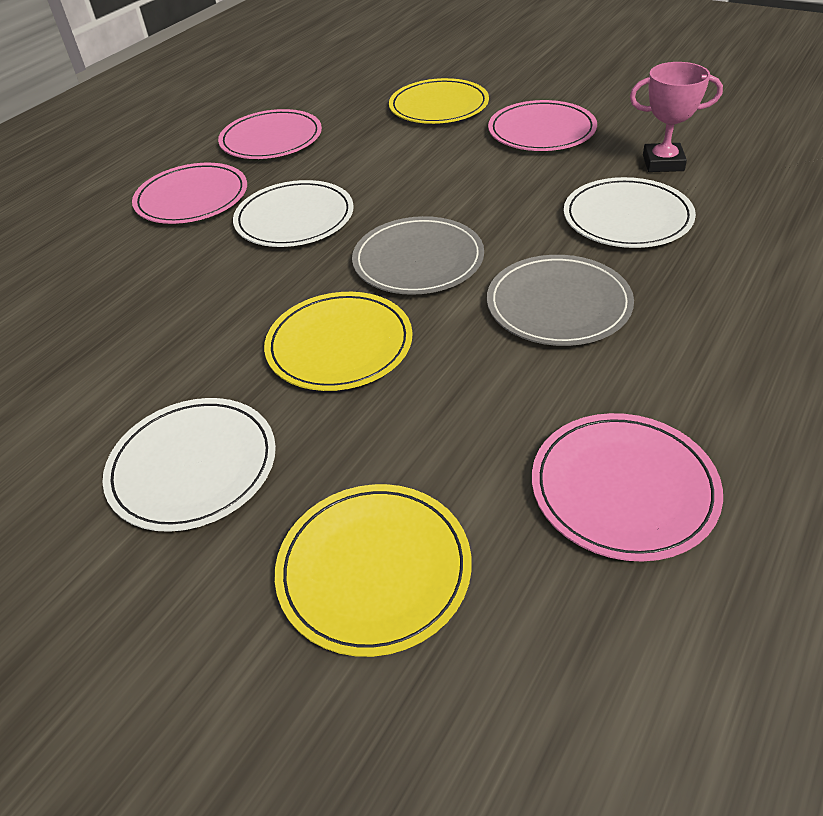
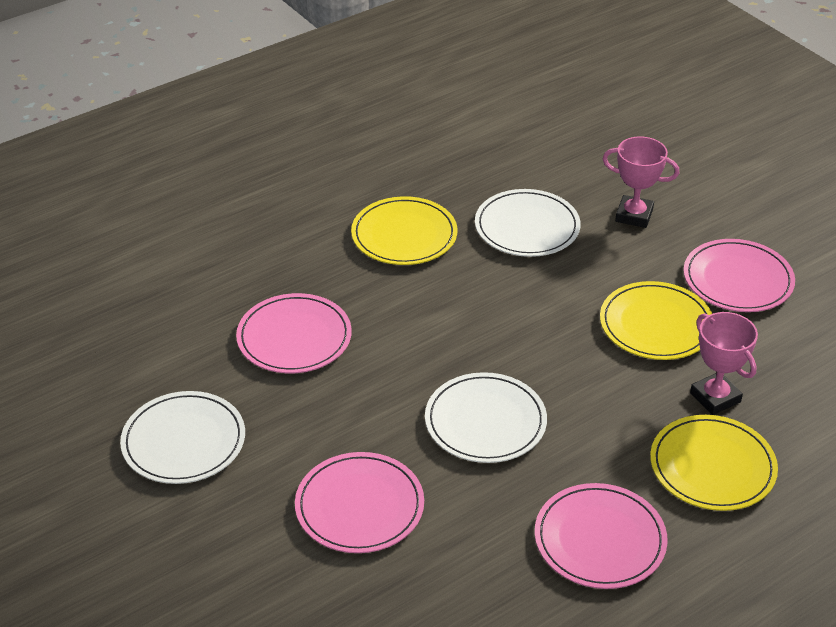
grey plate: [352,216,484,295] [487,255,634,346] = 2 -> none = 0
pink trophy: [630,62,723,172] = 1 -> [603,137,679,228] [690,312,758,415] = 2

